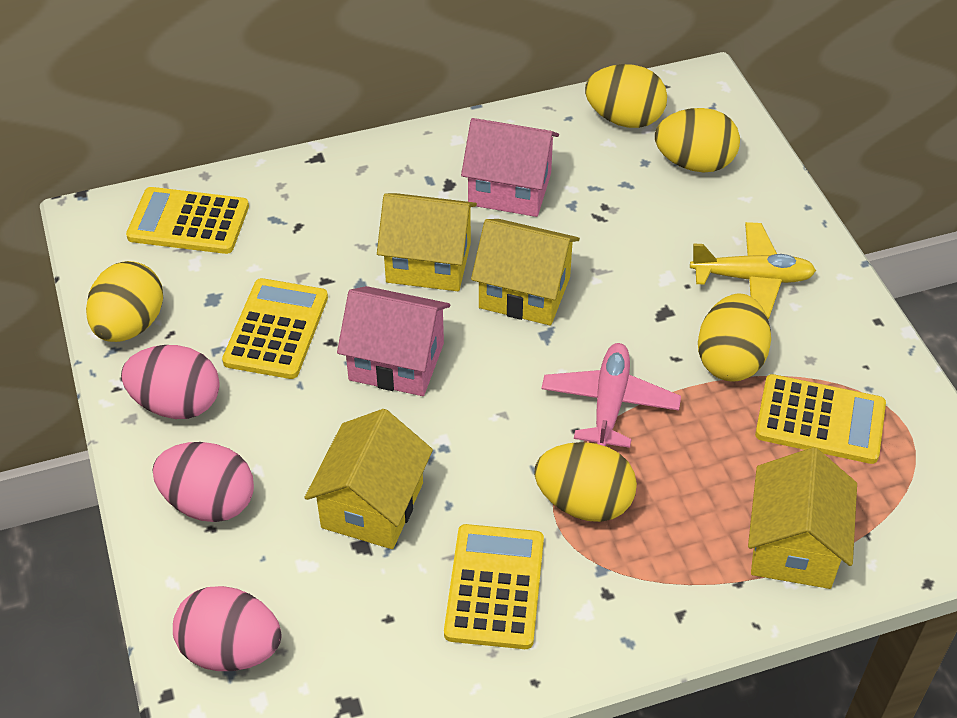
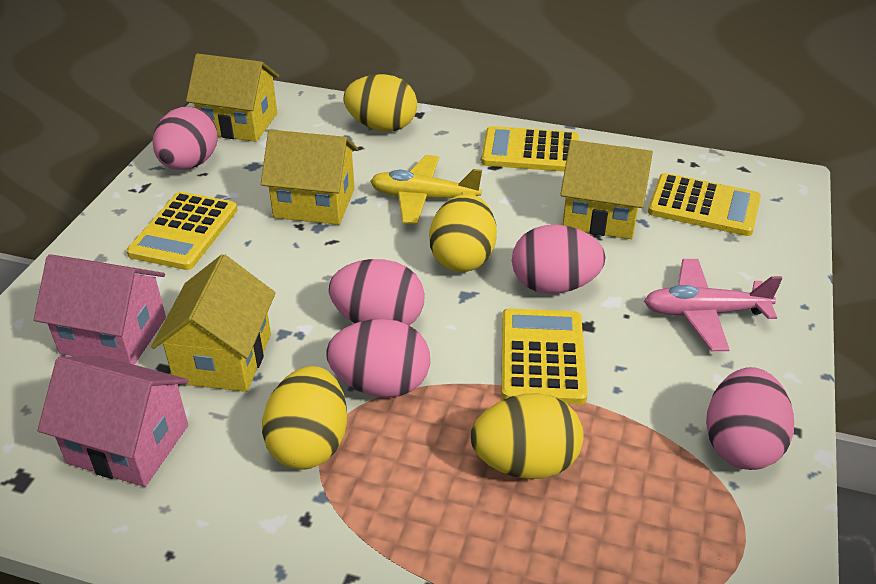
pink egg: [121,345,220,419] [153,442,254,522] [173,586,281,671] = 3 -> [153,107,218,170] [326,319,430,398] [329,259,425,325] [512,225,606,294] [706,367,794,470] = 5
yellow egg: [86,261,163,342] [534,442,637,522] [585,64,667,128] [655,108,740,173] [698,293,771,382] = 5 -> [262,366,347,469] [343,74,417,132] [429,194,497,272] [471,393,584,479] = 4

